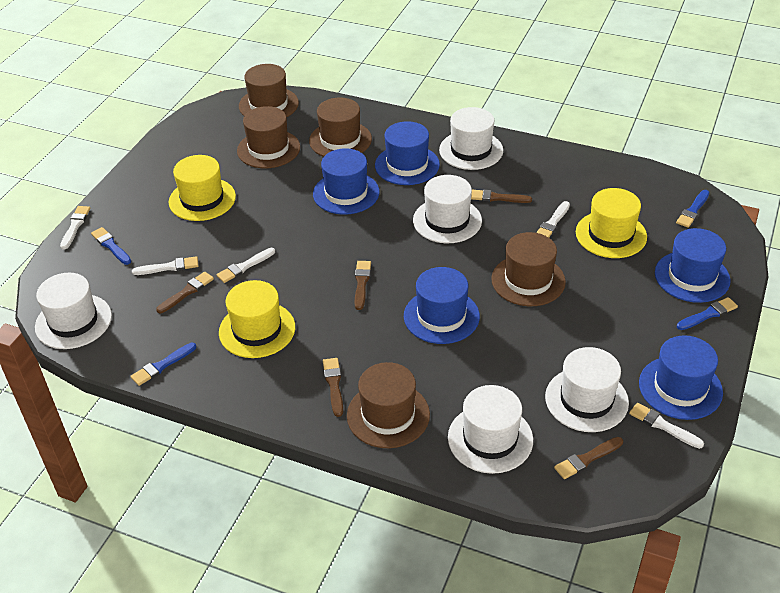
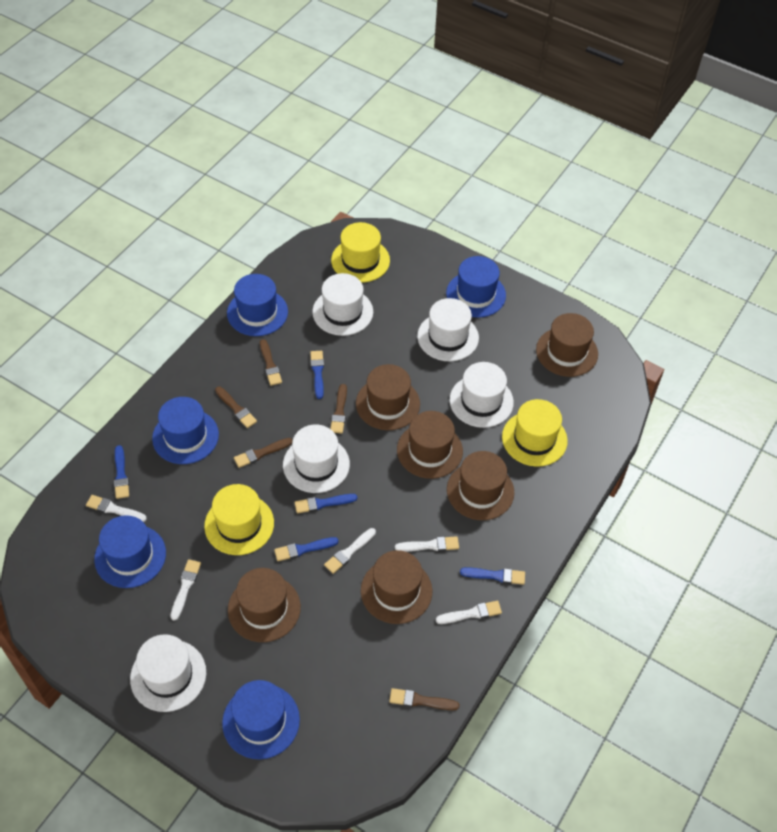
blue brush: [91,227,131,265] [130,342,196,386] [676,190,710,228] [677,297,738,330] = 4 -> [114,445,129,499] [274,537,339,561] [295,494,357,513] [310,351,324,399] [460,567,525,585] = 5
brown hat: [237,106,300,168] [239,64,299,117] [309,97,372,157] [347,362,430,448] [491,232,566,306] = 5 -> [228,568,301,642] [356,364,420,430] [361,550,432,624] [397,411,463,479] [447,451,514,520] [536,313,598,377] = 6

